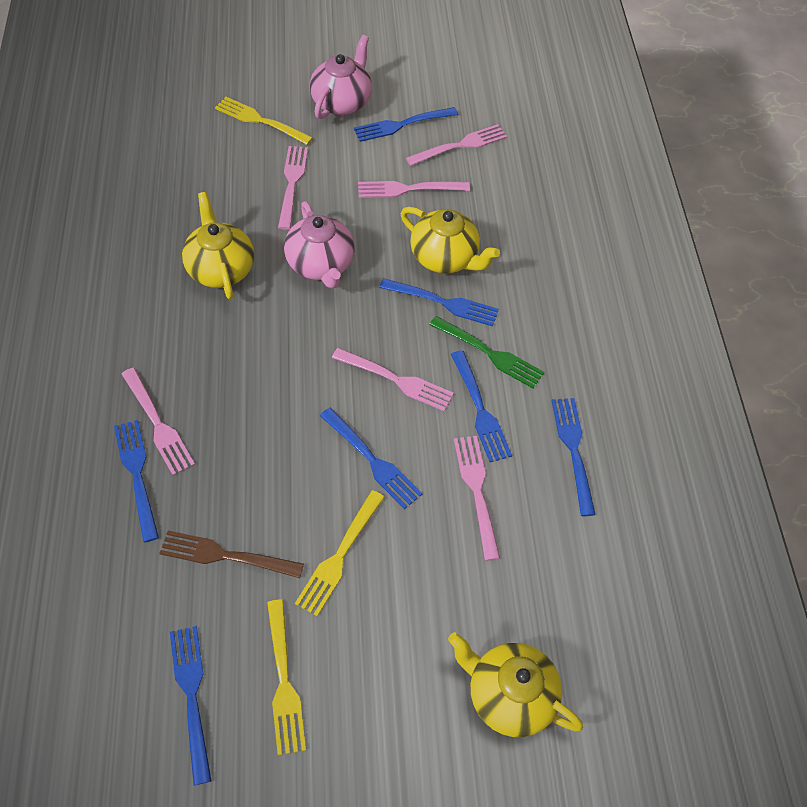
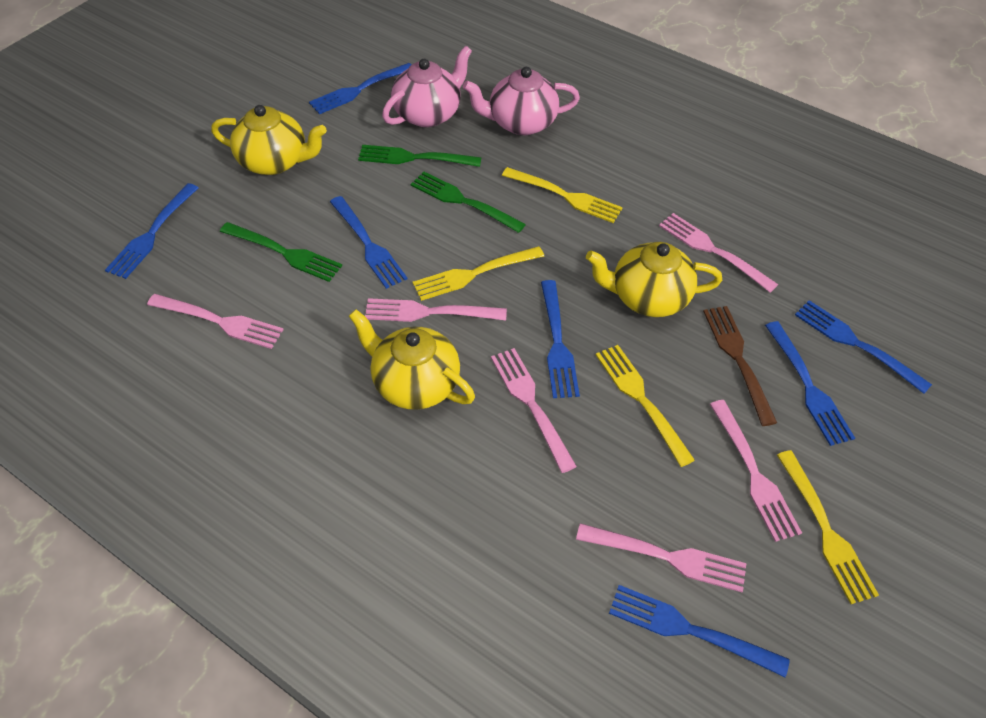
green fork: [429,316,544,388] = 1 -> [220,222,342,282] [358,145,482,167] [411,172,526,233] = 3
yellow fork: [215,97,313,145] [267,599,306,755] [295,490,385,616] = 3 -> [413,246,544,301] [502,167,623,223] [596,345,695,467] [777,450,879,604] = 4

